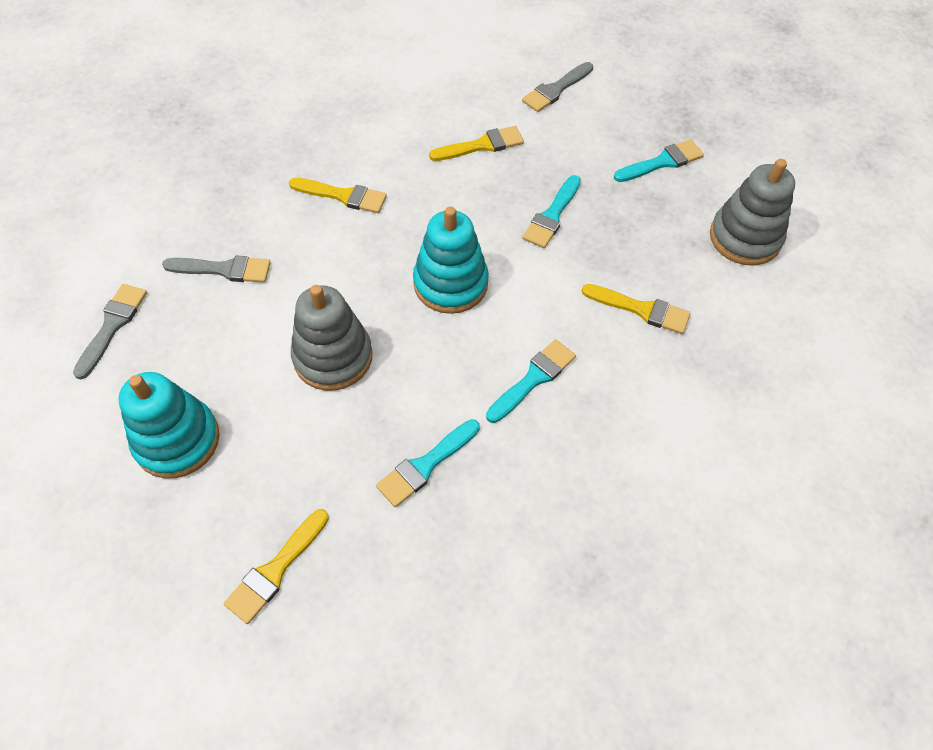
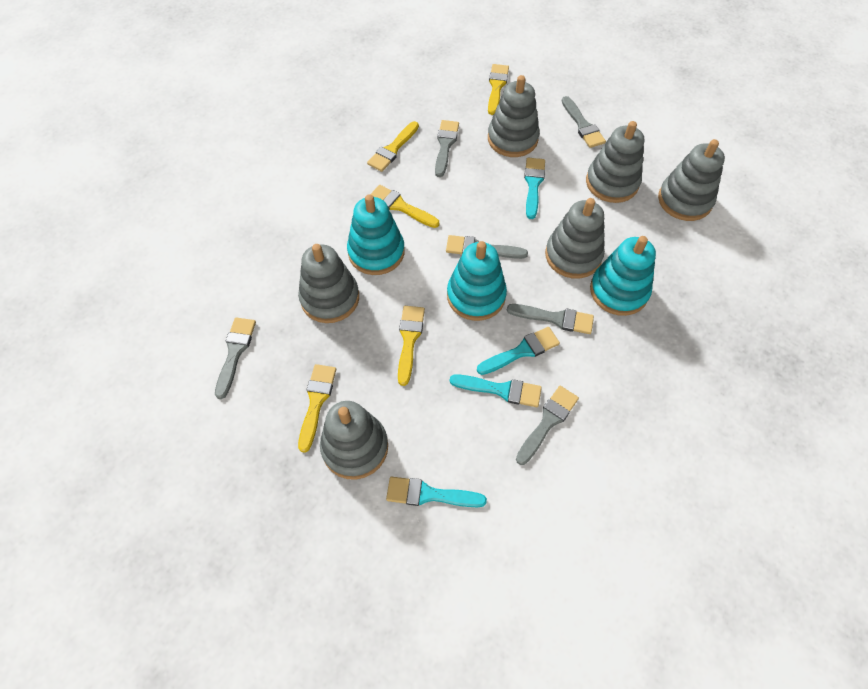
grey brush: [73,284,147,379] [162,256,271,283] [522,62,593,112] = 3 -> [215,318,256,399] [435,120,459,177] [446,235,528,259] [506,304,594,334] [516,386,579,465] [562,96,606,148] = 6
grey stacking toy: [291,285,372,391] [710,159,795,266] = 2 -> [298,244,359,323] [320,401,388,480] [488,75,540,157] [545,198,605,279] [586,121,644,203] [658,139,725,221] = 6
turquoise stacking toy: [118,372,220,478] [413,207,489,314] = 2 -> [347,194,405,275] [447,241,507,321] [590,236,656,316] = 3
yellow brush: [224,509,329,624] [289,178,387,213] [429,126,524,161] [582,284,690,334] = 4 -> [298,364,336,453] [367,121,419,172] [370,185,439,228] [398,306,425,386] [488,64,509,115] = 5

